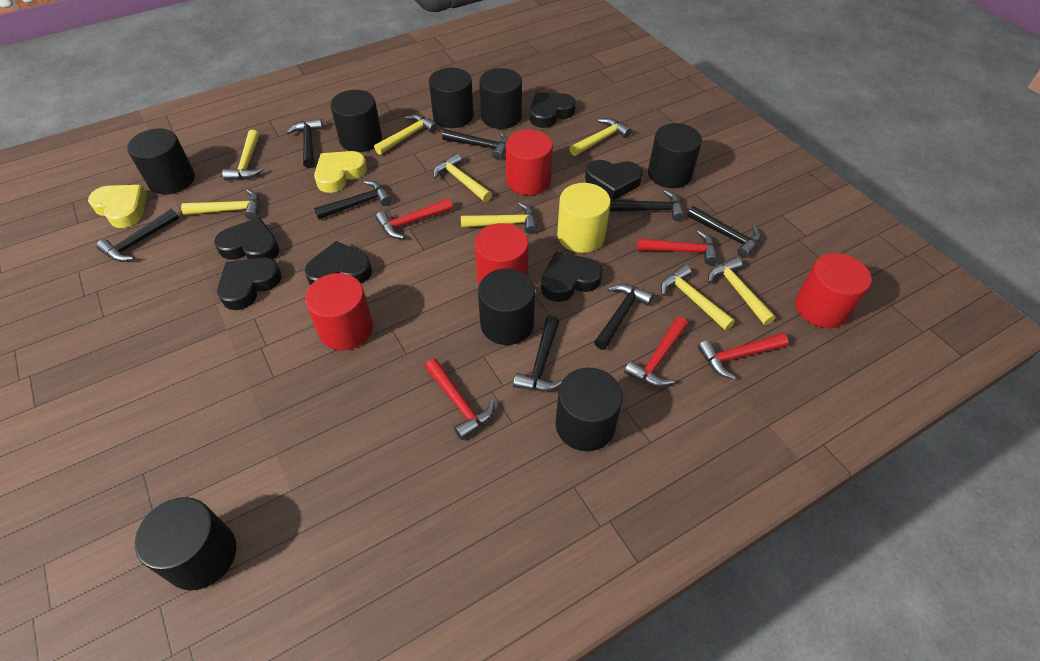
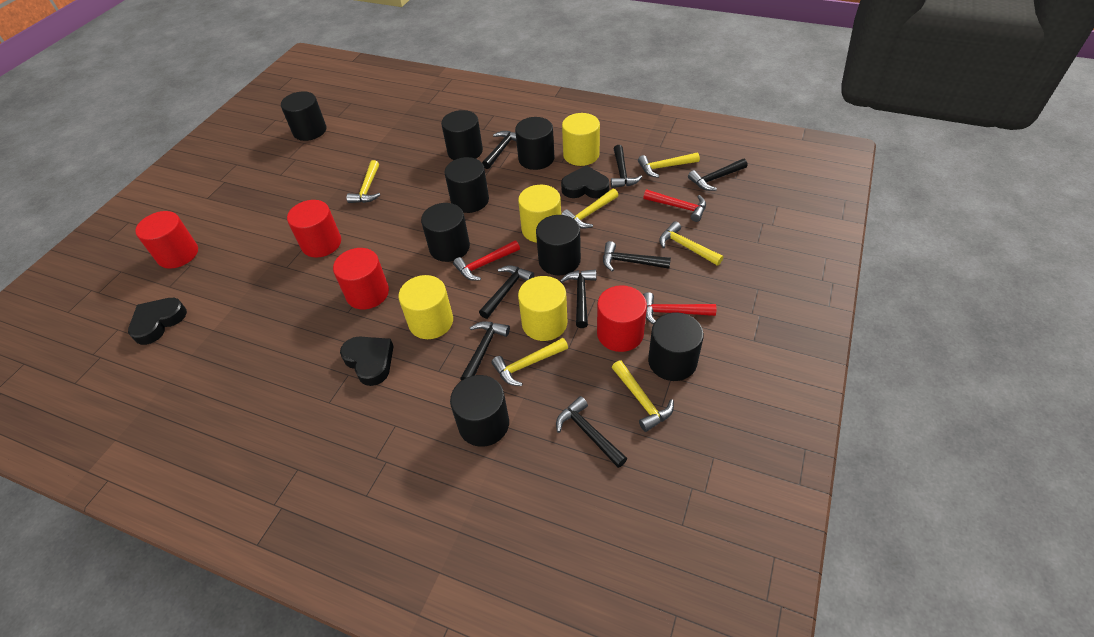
black heart: [214,217,279,260] [217,257,282,310] [305,241,372,285] [530,92,576,128] [541,252,602,302] [585,160,643,200] = 6 -> [128,298,187,345] [340,336,394,386] [561,165,610,199] = 3
red hammer: [375,198,453,239] [425,358,495,440] [624,317,688,387] [637,230,718,265] [698,333,789,379] = 5 -> [453,240,520,281] [643,190,706,222] [643,292,717,324] = 3
yellow cylinder: [557,183,611,253] = 1 -> [398,275,453,339] [518,185,561,243] [518,276,567,341] [562,113,600,166] = 4
yellow hammer: [181,189,259,220] [222,130,264,180] [374,114,438,155] [433,153,492,202] [461,202,537,234] [570,118,631,156] [661,265,735,330] [708,257,776,325] = 8 -> [347,160,381,203] [491,338,568,386] [562,189,618,229] [612,360,674,432] [638,153,700,178] [659,221,723,266] = 6
yellow heart: [88,185,147,228] [314,151,367,193] = 2 -> none = 0

